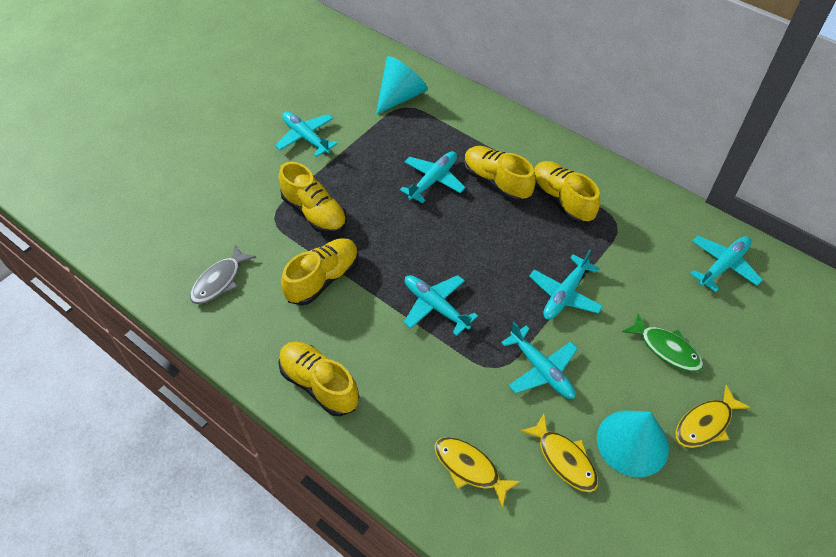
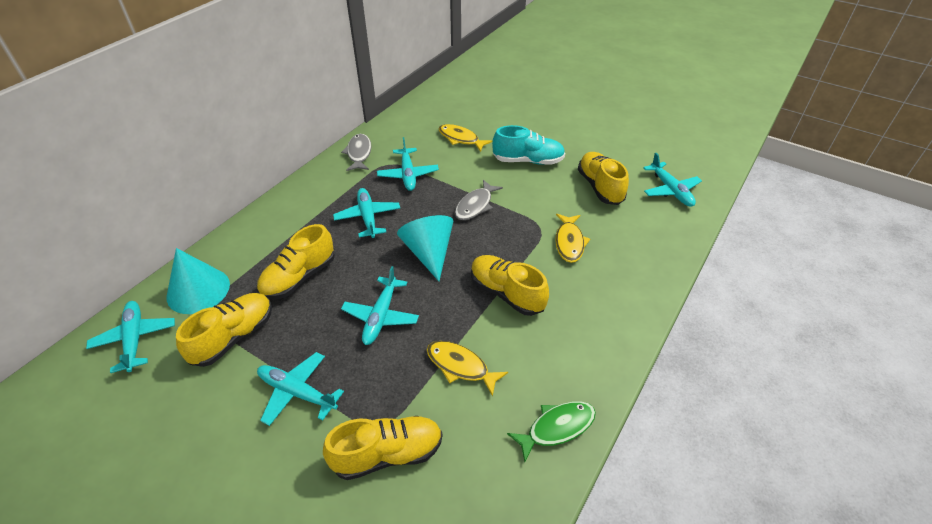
grey fish: [190,245,256,304] = 1 -> [341,134,371,171] [455,180,503,220] = 2
turquoise shoe: none = 0 -> [492,125,565,165] = 1

